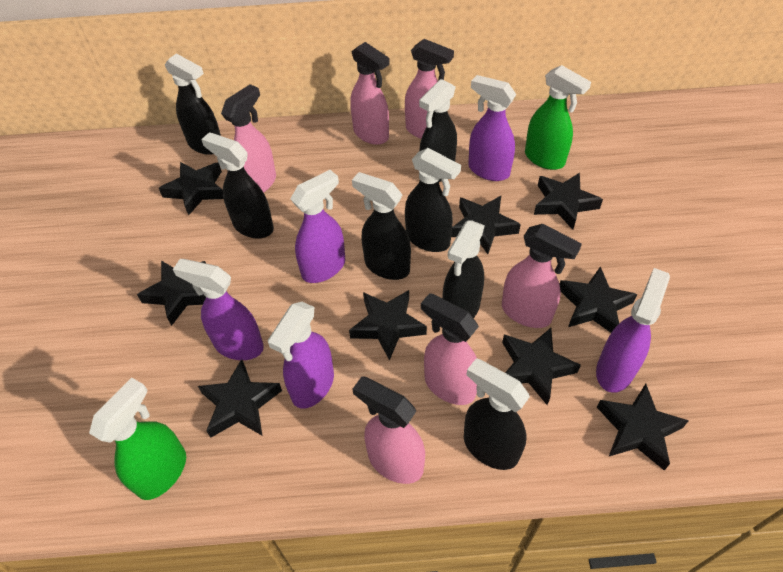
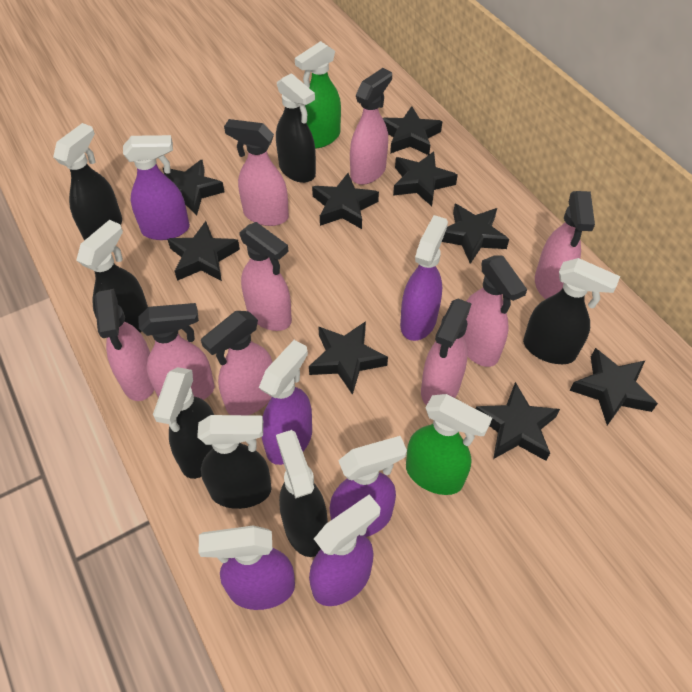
pink spray bottle: [221,84,276,193] [350,42,390,145] [353,376,425,484] [405,39,454,139] [421,293,479,405] [502,224,582,328] = 6 -> [94,289,154,401] [138,303,215,400] [201,311,273,415] [224,119,289,226] [239,222,292,331] [350,68,392,185] [421,299,472,406] [463,256,527,367] [535,191,595,299] = 9
purple spray bottle: [173,259,264,360] [268,302,334,409] [290,170,345,283] [468,75,516,181] [596,268,670,393] = 5 -> [123,135,190,240] [199,526,295,610] [259,340,312,465] [309,494,381,606] [330,436,407,537] [400,215,448,341] = 6

